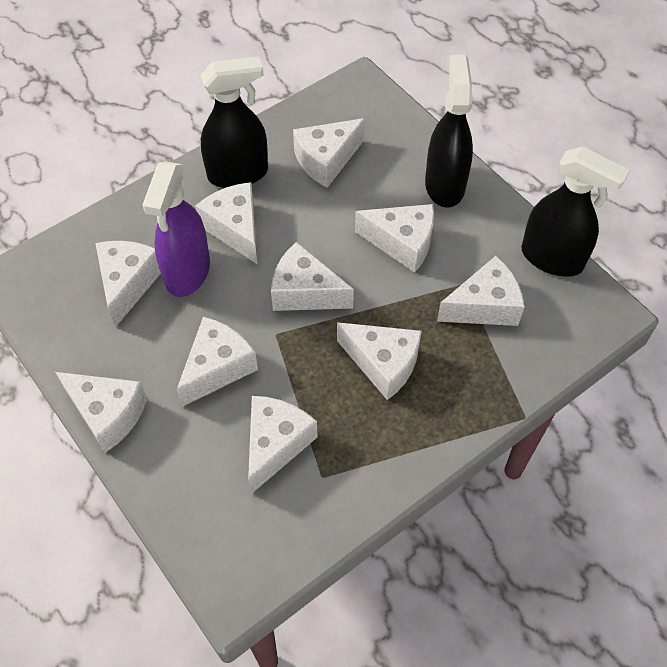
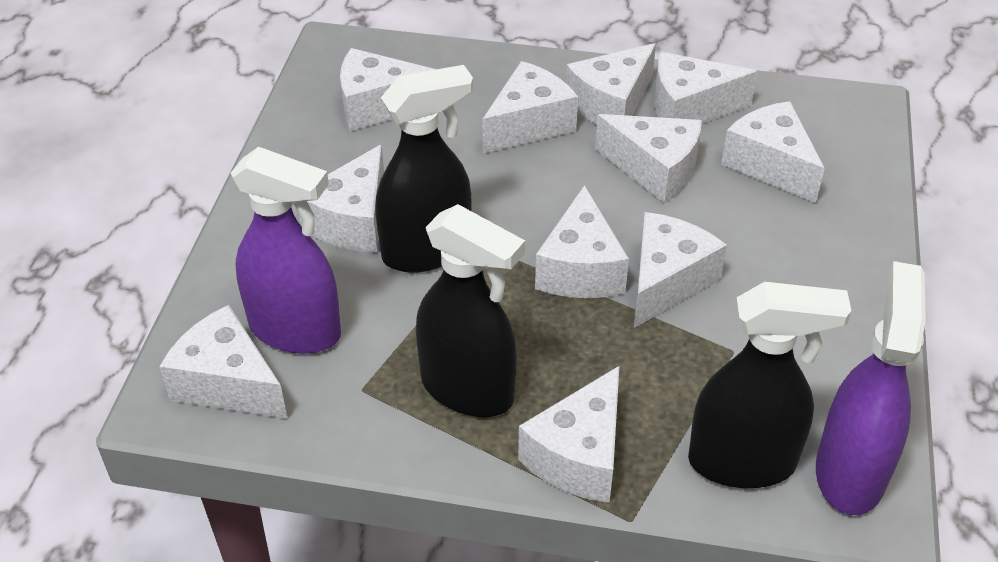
purple spray bottle: [143,162,210,297] = 1 -> [231,147,341,354] [816,261,926,515] = 2
white cheese: [55,372,147,453] [95,241,161,327] [177,317,258,407] [195,182,258,264] [248,396,317,494] [271,242,354,311] [293,118,365,188] [337,322,422,400] [355,204,434,273] [437,256,525,326] = 10 -> [159,305,288,419] [299,144,384,252] [340,48,436,131] [483,61,578,154] [518,366,619,503] [535,185,629,298] [566,43,656,125] [595,114,702,204] [634,212,727,328] [654,52,758,124] [721,101,825,203] = 11

